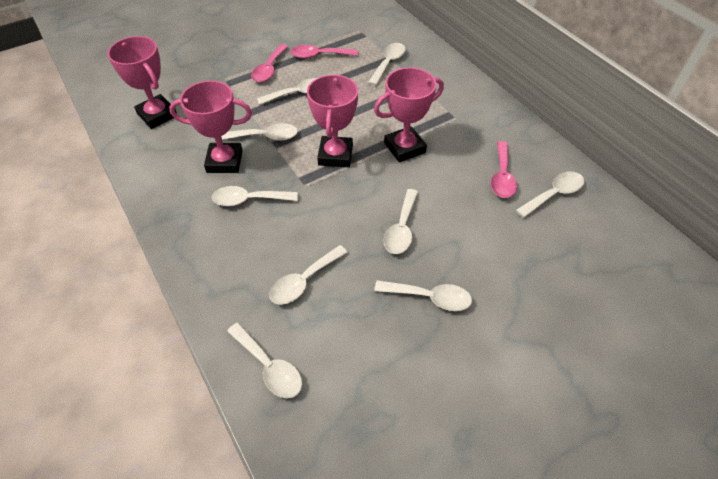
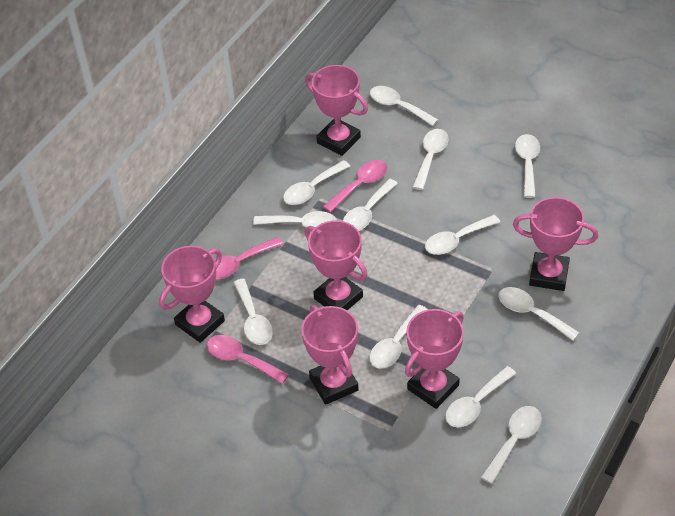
pink trophy: [107,36,177,129] [169,81,252,173] [307,74,358,167] [374,67,444,162] = 4 -> [159,246,225,343] [301,305,359,405] [305,65,368,156] [305,220,368,310] [405,309,464,409] [513,197,598,291] = 6
white spoon: [212,186,298,206] [221,123,298,141] [227,323,302,398] [257,78,317,105] [269,245,348,305] [368,43,406,86] [374,280,472,311] [383,189,418,254] [516,172,584,218] = 9 -> [233,279,273,345] [253,211,337,228] [283,160,350,205] [343,179,398,231] [369,305,428,369] [370,86,438,126] [413,129,449,190] [425,215,500,255] [445,366,516,427] [480,406,542,484] [499,287,579,341] [515,134,540,198] = 12

